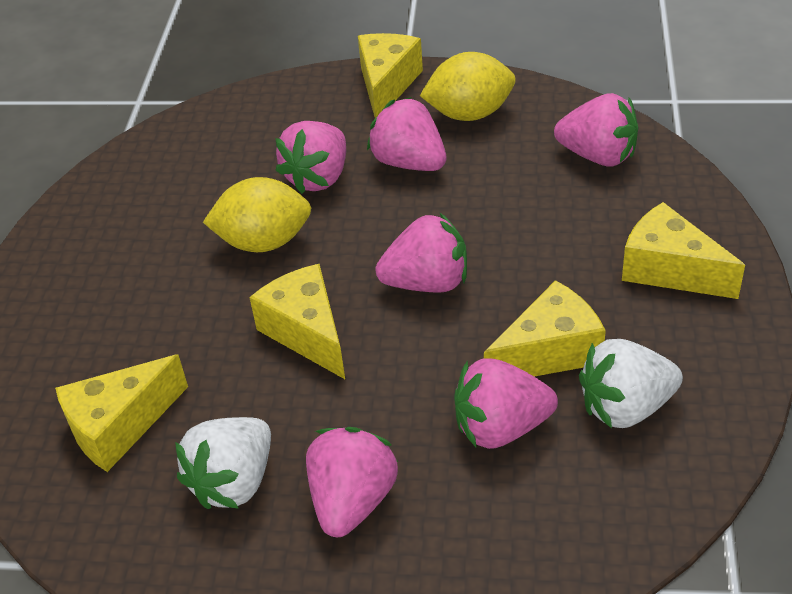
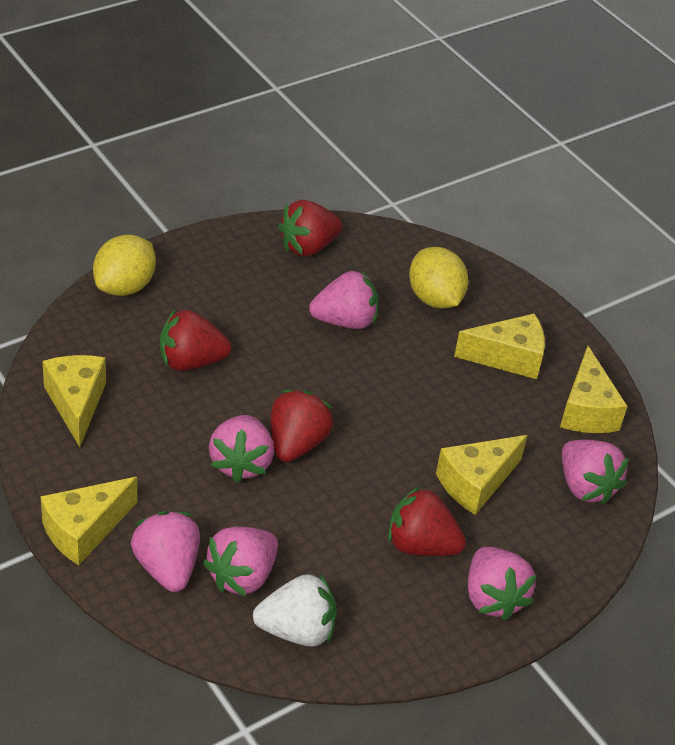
red strawberry: none = 0 -> [160,310,231,371] [271,390,333,462] [278,200,342,257] [388,486,466,556] = 4
white strawberry: [175,417,271,509] [579,339,683,428] = 2 -> [253,574,337,647] = 1

